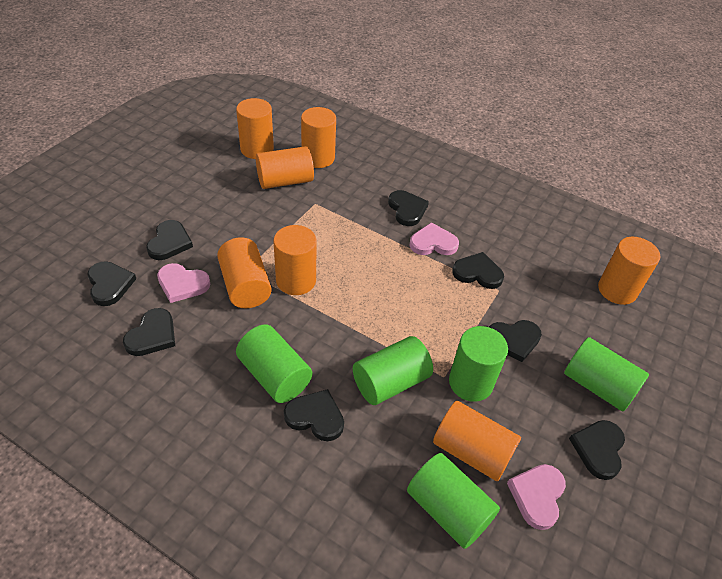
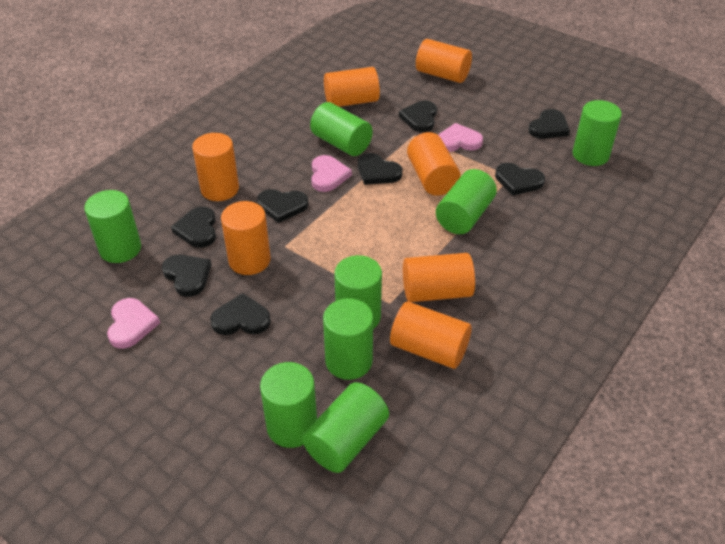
green cylinder: [236,324,312,403] [353,336,433,405] [407,453,500,549] [449,326,508,402] [564,337,649,412] = 5 -> [84,190,141,263] [260,362,317,448] [302,382,389,473] [310,102,373,156] [323,298,373,380] [334,255,382,329] [436,169,497,234] [572,100,622,166] = 8

